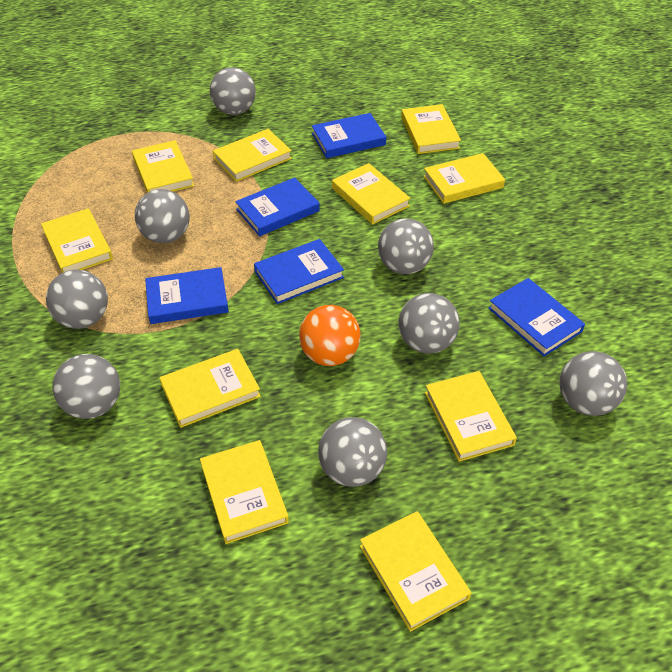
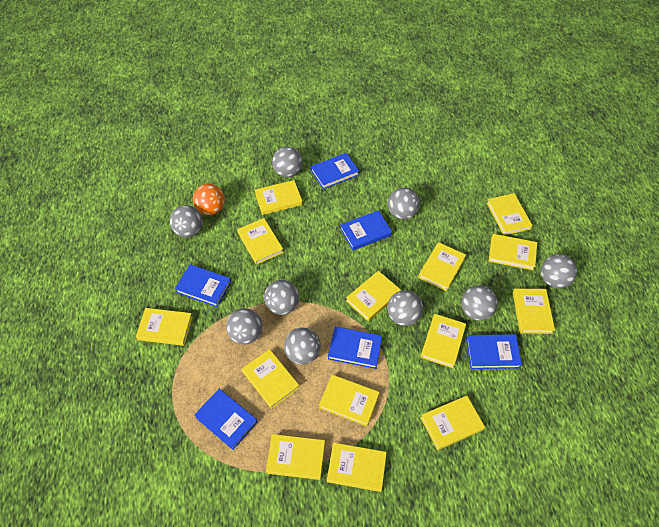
blue book: [145,267,229,324] [235,178,320,236] [254,239,344,304] [312,113,386,158] [488,278,585,356] = 5 -> [175,264,231,307] [194,389,258,450] [311,153,359,189] [328,327,382,369] [340,210,392,250] [466,334,522,369] = 6
grey ball: [46,269,108,329] [53,354,120,419] [135,189,190,243] [210,67,256,115] [318,417,387,487] [378,218,434,274] [399,293,460,354] [559,351,627,416] = 8 -> [170,205,203,238] [226,308,263,344] [264,280,299,315] [272,147,302,177] [284,328,321,365] [387,290,423,326] [388,188,420,219] [461,285,498,321] [541,254,577,288] = 9
yellow book: [41,208,113,273] [132,140,194,193] [159,349,261,428] [200,440,289,544] [213,129,292,182] [332,163,411,225] [360,511,471,632] [401,104,461,154] [423,153,505,204] [425,371,517,462] = 10 -> [136,308,193,346] [237,218,284,265] [242,349,299,409] [255,180,302,215] [266,434,325,480] [319,375,379,426] [327,443,387,492] [346,271,401,321] [418,242,466,291] [420,314,466,368] [420,396,485,450] [487,193,533,236] [489,234,537,270] [513,289,555,334] = 14

